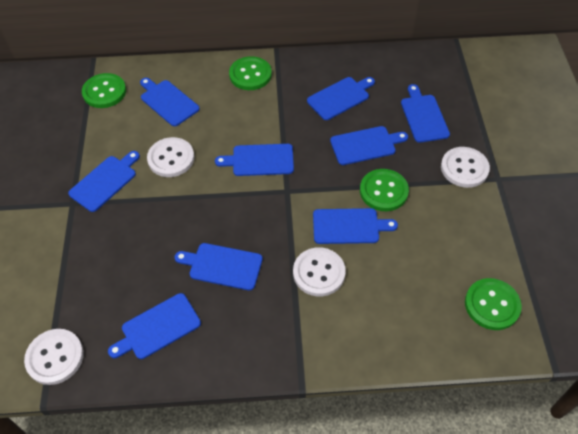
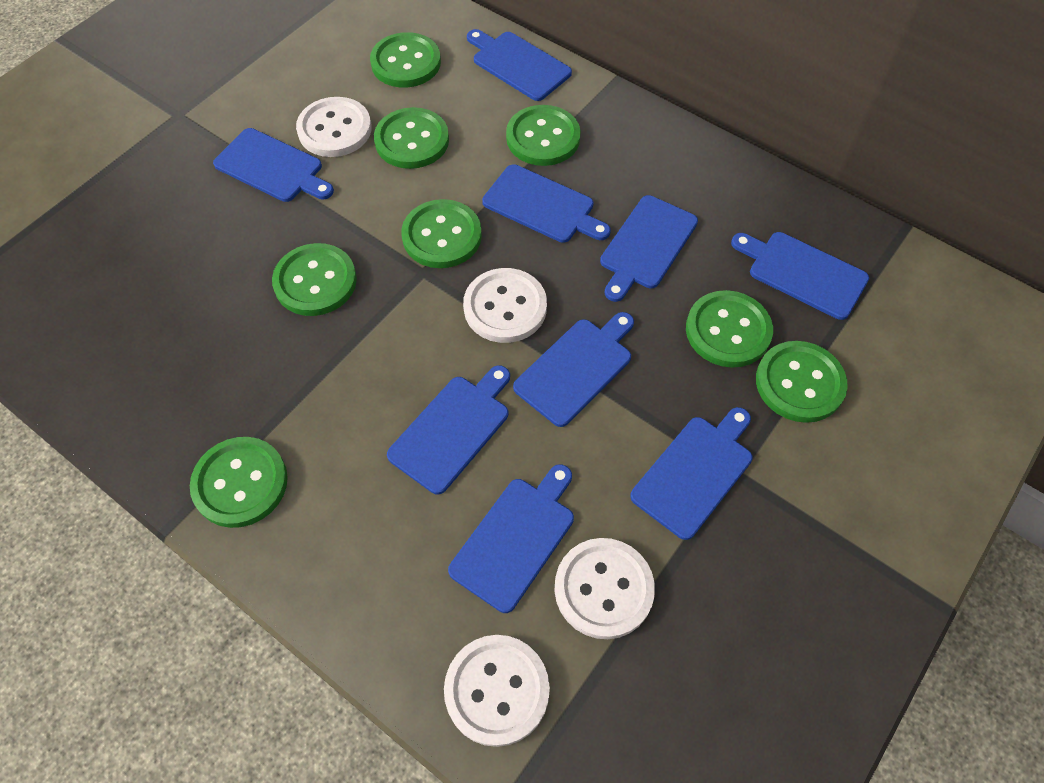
green button: [82,73,126,108] [229,56,272,90] [360,169,409,211] [465,278,522,330] = 4 -> [190,437,288,528] [272,243,357,316] [370,32,441,87] [374,107,449,169] [401,199,482,268] [506,105,581,166] [686,290,773,368] [756,341,848,423] = 8

